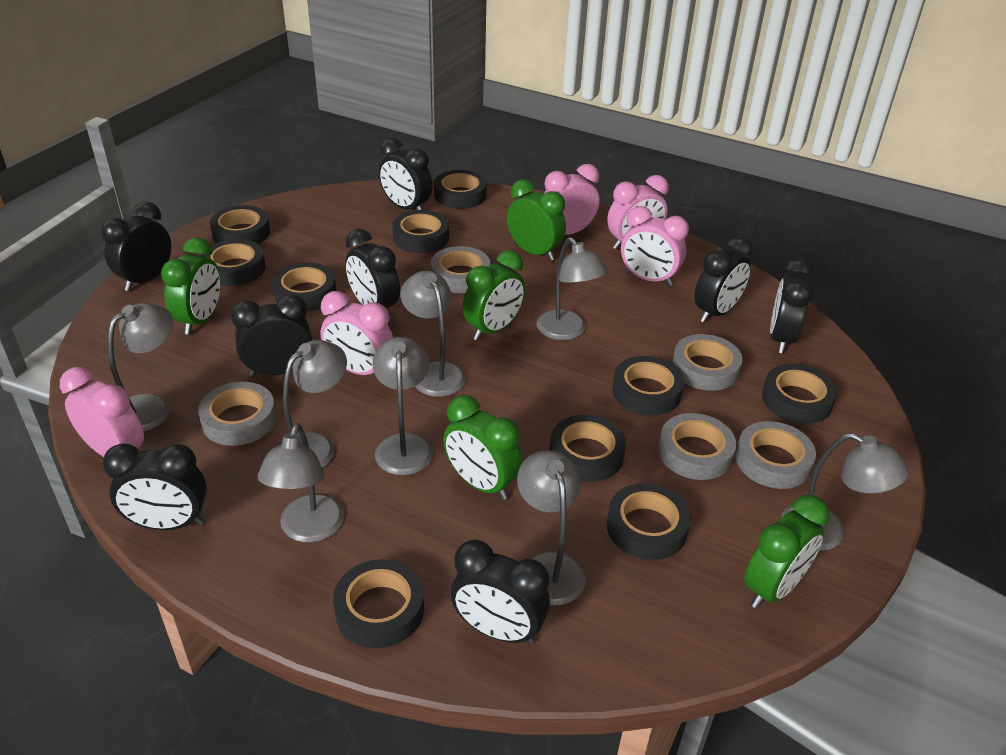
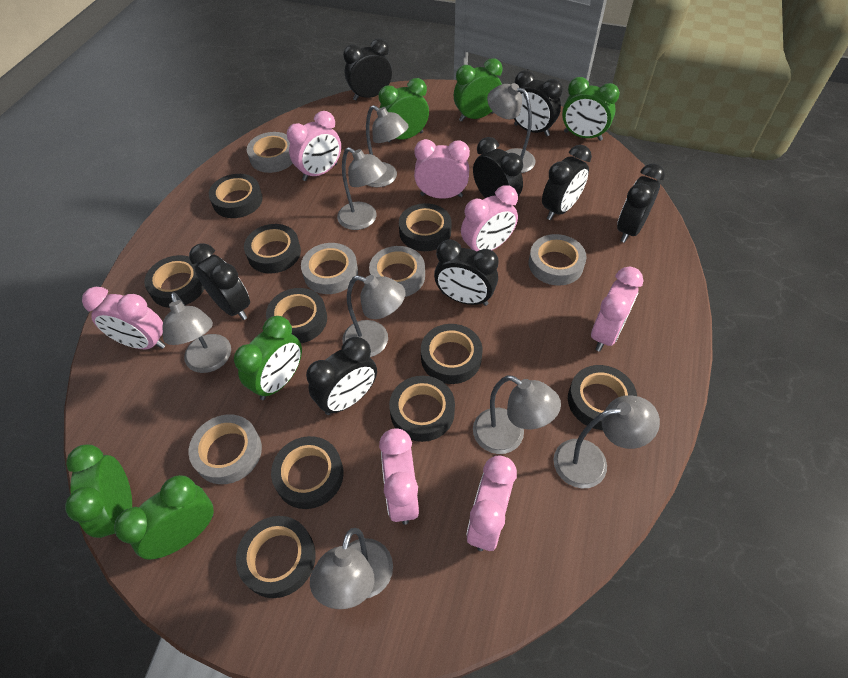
green clock: [161,238,221,335] [443,395,522,500] [463,250,525,341] [507,179,566,261] [744,495,830,609] = 5 -> [65,445,132,538] [114,475,214,560] [234,316,302,400] [379,78,429,142] [454,58,502,122] [562,77,620,141] = 6
pink clock: [60,367,144,457] [321,291,393,375] [544,164,599,235] [607,175,669,250] [621,206,689,286] = 5 -> [82,287,165,349] [287,111,341,181] [379,428,419,525] [414,139,470,199] [461,185,518,251] [466,456,517,551] [591,267,644,351] = 7

